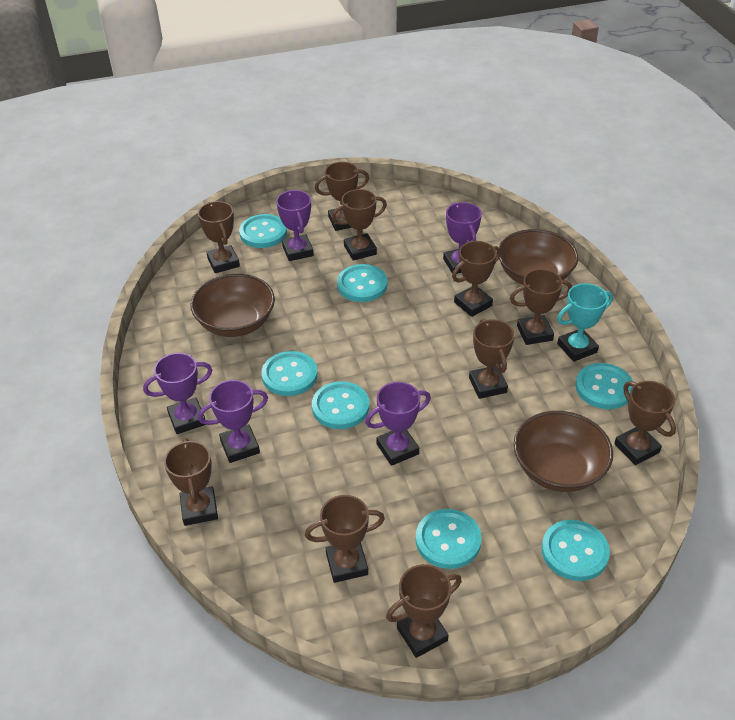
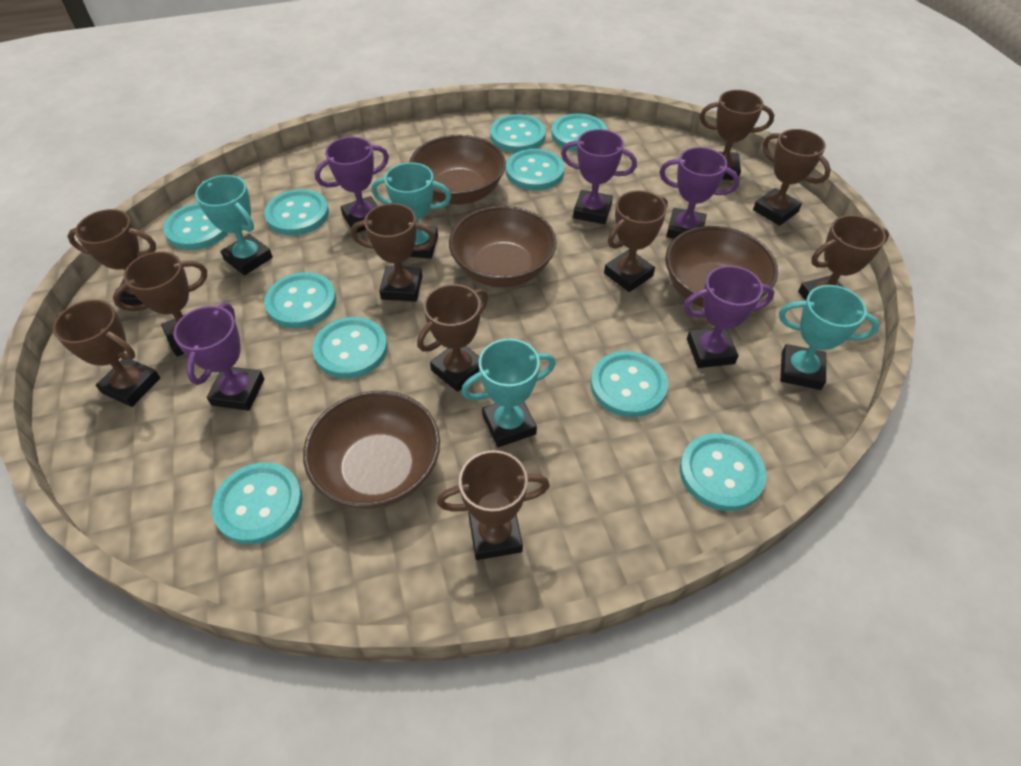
brown bowl: [191,274,275,337] [499,229,578,285] [514,411,613,492] = 3 -> [303,391,440,509] [409,135,506,205] [449,206,557,288] [665,226,778,308] = 4
turquoise button: [239,214,287,248] [261,351,318,396] [312,381,369,429] [337,264,388,302] [416,509,482,569] [542,520,610,581] [575,363,633,409] = 7 -> [163,203,228,250] [212,462,303,545] [264,189,329,236] [264,272,337,328] [312,317,388,379] [490,114,546,153] [506,149,564,191] [551,113,607,151] [591,351,668,417] [680,433,767,511] = 10
turquoise trophy: [557,283,613,362] = 1 -> [195,175,273,275] [372,162,451,259] [461,339,556,447] [779,285,880,390] = 4

